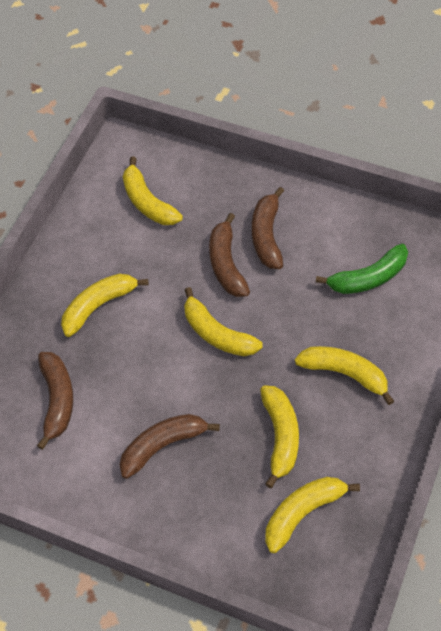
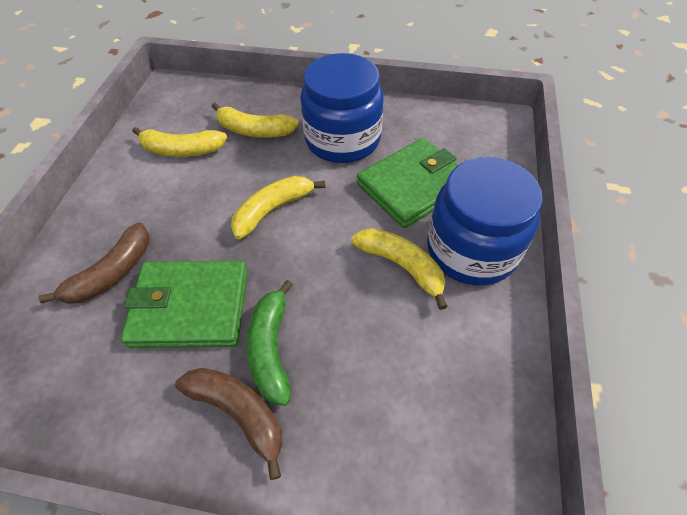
blue jar: none = 0 -> [300,53,384,163] [427,157,543,285] = 2
brown banana: [37,352,73,450] [120,414,220,479] [209,213,250,297] [252,187,284,269] = 4 -> [39,223,149,304] [175,368,282,480] = 2
green wallet: none = 0 -> [121,261,248,348] [357,138,458,228] = 2
yellow banana: [61,274,149,337] [123,157,183,225] [184,287,263,356] [260,385,299,488] [265,477,360,553] [295,346,394,405] = 6 -> [132,127,227,157] [212,103,299,138] [231,176,326,239] [351,228,448,310] = 4

